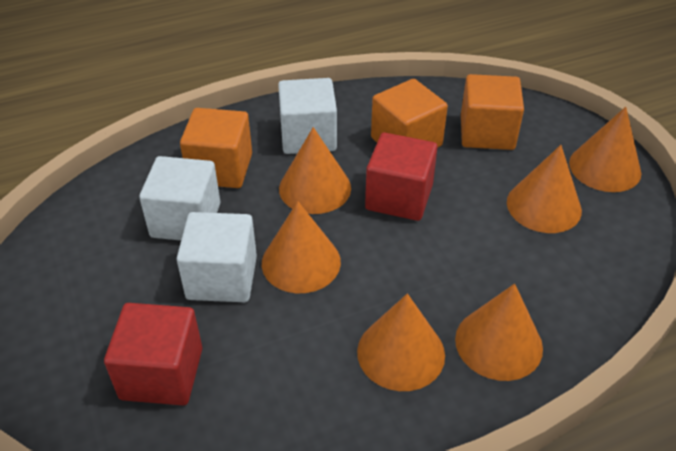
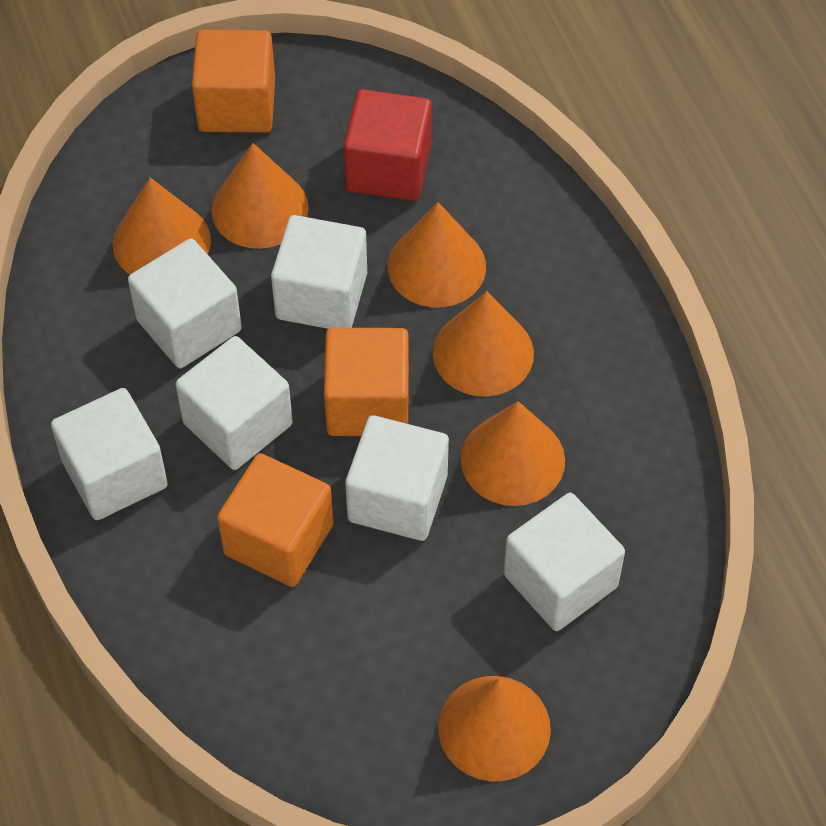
red cube: [104,303,202,406] [365,133,438,221] = 2 -> [343,89,432,201] = 1
white cube: [139,156,220,241] [177,212,257,302] [278,78,337,154] = 3 -> [51,388,168,520] [128,239,242,368] [176,336,293,470] [271,215,367,329] [345,415,449,541] [504,493,625,631] = 6

